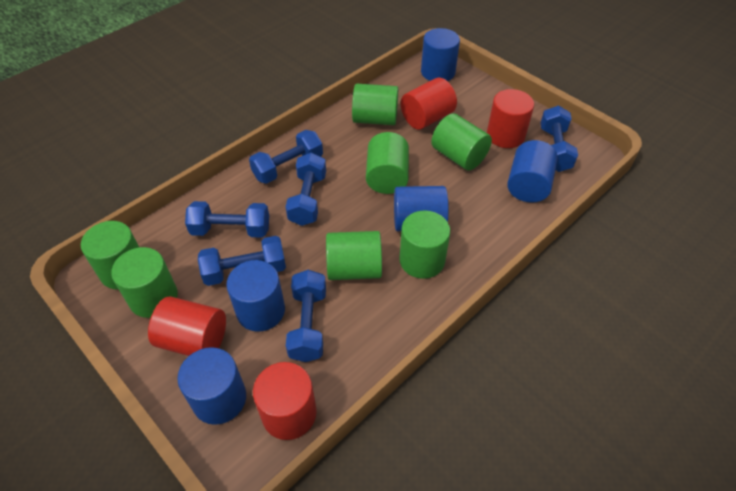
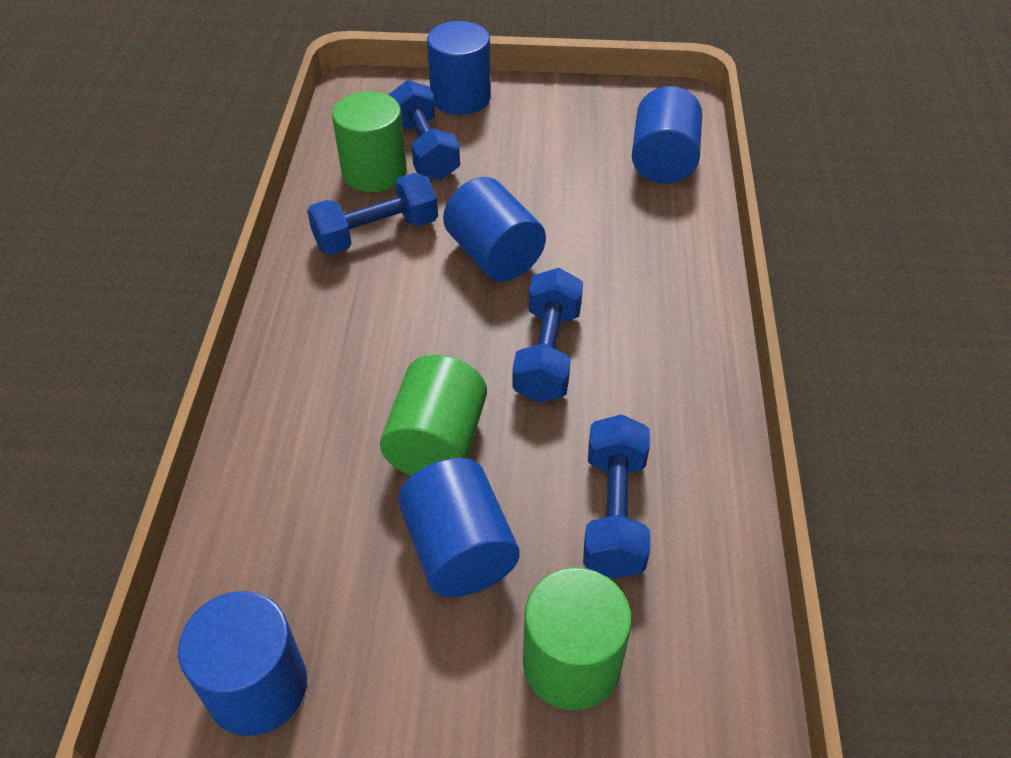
blue dumbbell: [185,201,269,238] [198,236,286,286] [249,130,323,184] [285,152,326,226] [286,270,326,362] [540,106,578,172] = 6 -> [307,173,438,255] [388,80,460,180] [513,268,583,403] [583,414,650,579] = 4
green cylinder: [81,221,139,290] [111,247,178,318] [326,231,382,280] [352,84,398,125] [366,132,409,194] [399,211,450,279] [431,113,492,171] = 7 -> [332,91,407,192] [380,355,487,476] [523,568,632,710] = 3
red cylinder: [148,296,226,356] [253,362,317,440] [401,78,457,130] [487,89,534,148] = 4 -> none = 0

